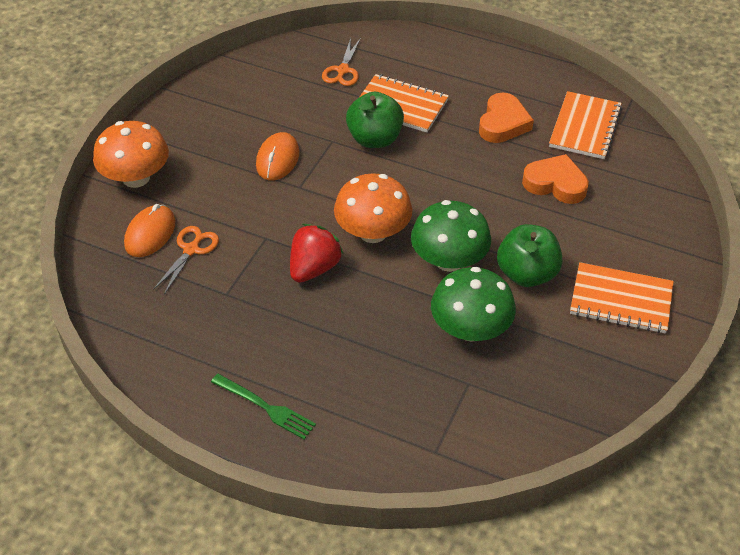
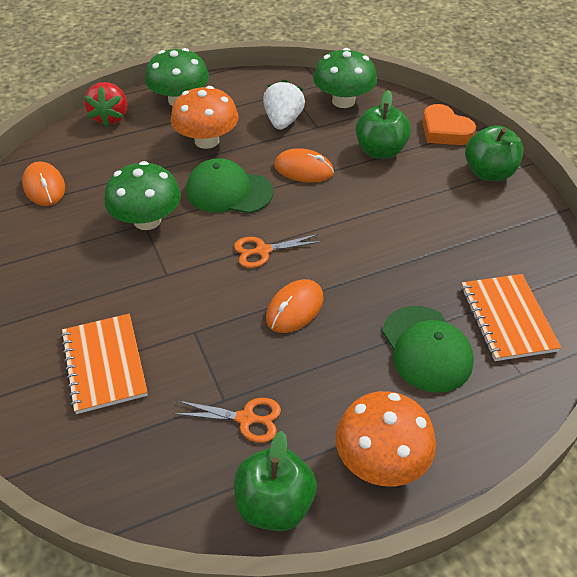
green apple: [346,92,404,148] [497,224,562,287] = 2 -> [234,431,317,531] [356,90,411,159] [465,125,523,181] = 3
green cap: none = 0 -> [186,158,273,214] [382,306,474,393] = 2
green fork: [211,374,316,439] = 1 -> none = 0
green mushroom: [411,200,491,272] [431,267,516,342] = 2 -> [105,161,181,230] [145,48,209,106] [313,48,377,108] = 3
orange heart: [479,93,534,143] [522,154,589,204] = 2 -> [422,104,476,145] = 1
orange mouse: [124,204,175,257] [256,132,299,181] = 2 -> [22,162,65,206] [266,279,324,333] [274,148,334,183] = 3
orange notebook: [360,74,449,133] [549,91,622,159] [570,262,674,333] = 3 -> [61,314,148,414] [461,274,561,361] = 2
white strawberry: none = 0 -> [263,80,305,130] = 1

